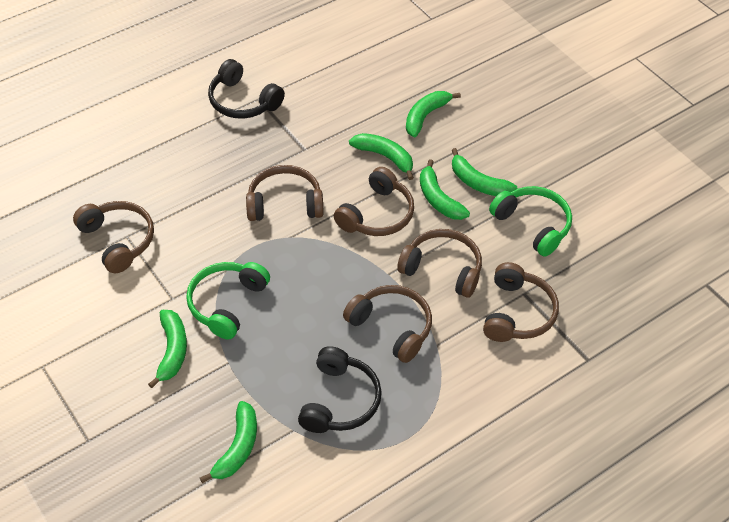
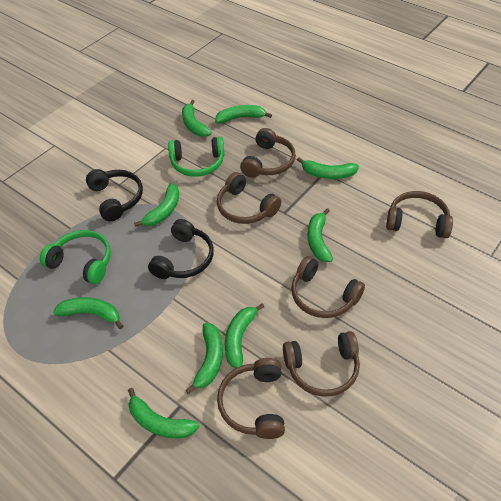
green banana: [148,310,187,388] [200,401,257,483] [349,133,414,180] [406,91,461,137] [420,159,470,220] [452,148,517,196] = 6 -> [53,297,123,329] [128,388,199,439] [134,183,179,227] [182,100,212,137] [186,323,223,394] [215,105,272,123] [225,303,264,368] [297,157,359,179] [307,208,333,262] = 9

